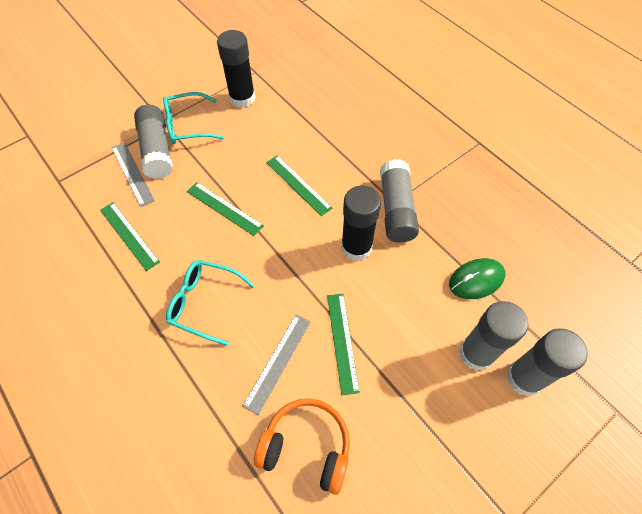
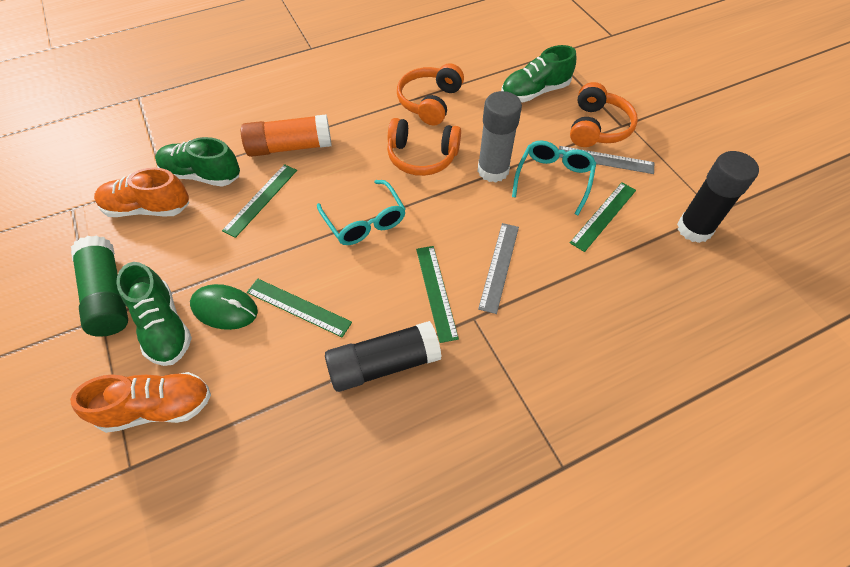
green glue stick: none = 0 -> [71,236,128,337] = 1
green shoe: none = 0 -> [116,262,192,366] [155,137,240,186] [501,45,576,102] = 3
grey glue stick: [134,105,173,179] [380,159,419,242] [459,301,528,371] [506,328,588,396] = 4 -> [477,91,522,183] = 1
orange glue stick: none = 0 -> [241,114,332,157] = 1
orange headphones: [254,398,350,495] = 1 -> [387,118,461,176] [397,63,464,126] [570,82,638,147] = 3
orange shoe: none = 0 -> [70,372,211,433] [94,168,189,217] = 2

